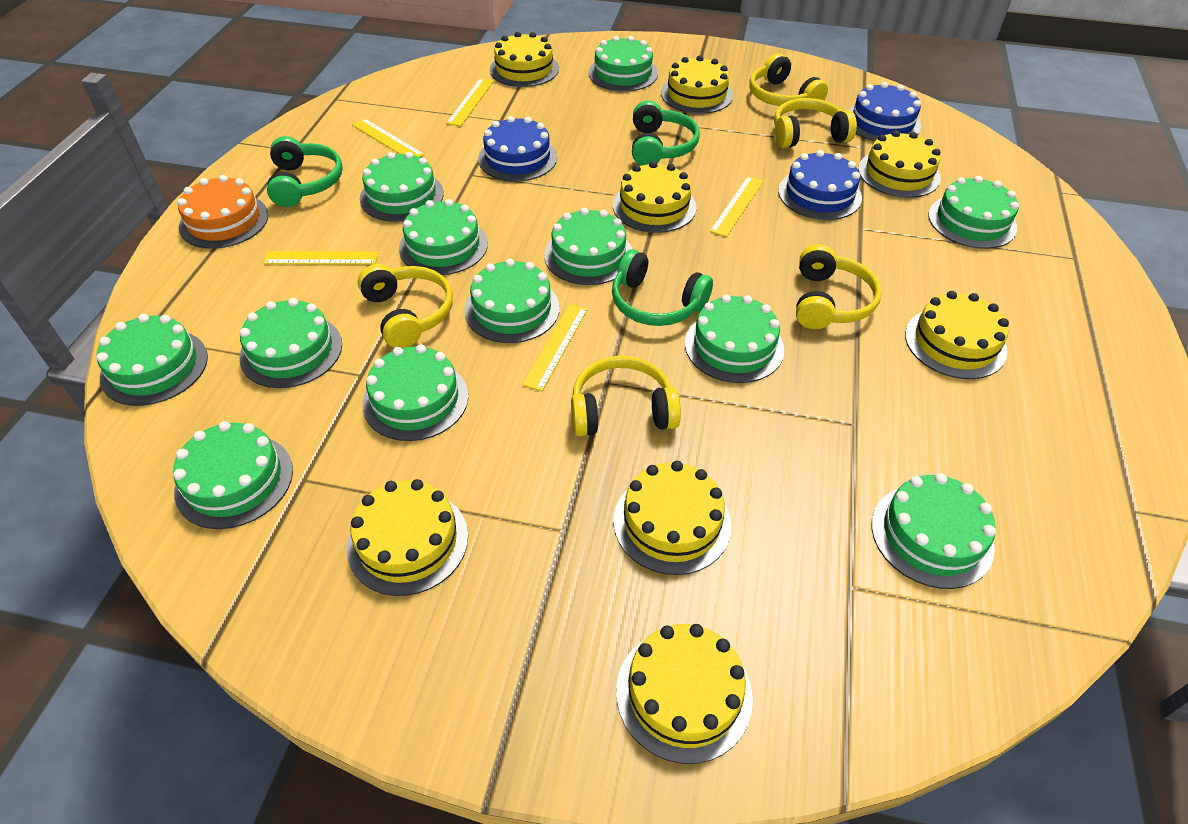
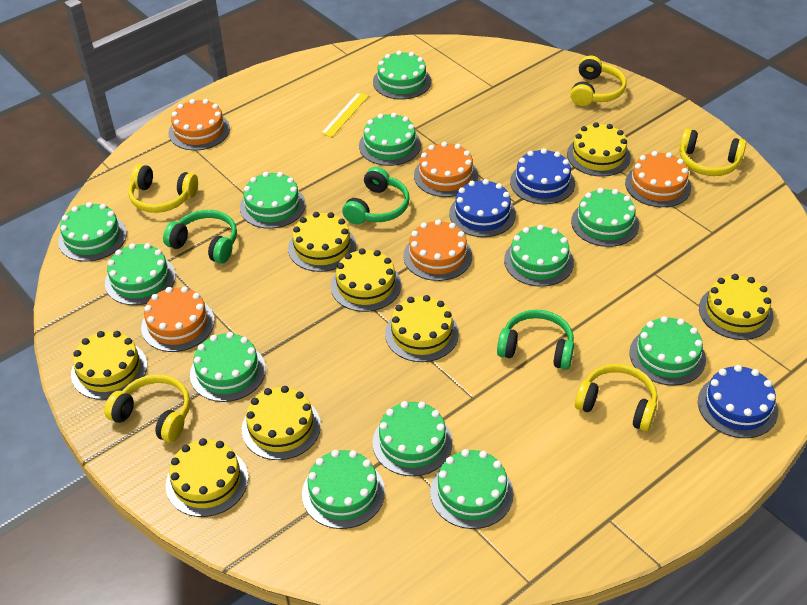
orange cake: [177,175,269,249] = 1 -> [141,286,215,352] [169,99,230,150] [403,219,472,281] [414,142,478,197] [625,151,691,207] = 5
yellow ruler: [263,251,378,265] [352,118,424,157] [446,78,494,126] [522,304,588,391] [710,176,764,237] = 5 -> [321,92,369,137] = 1

